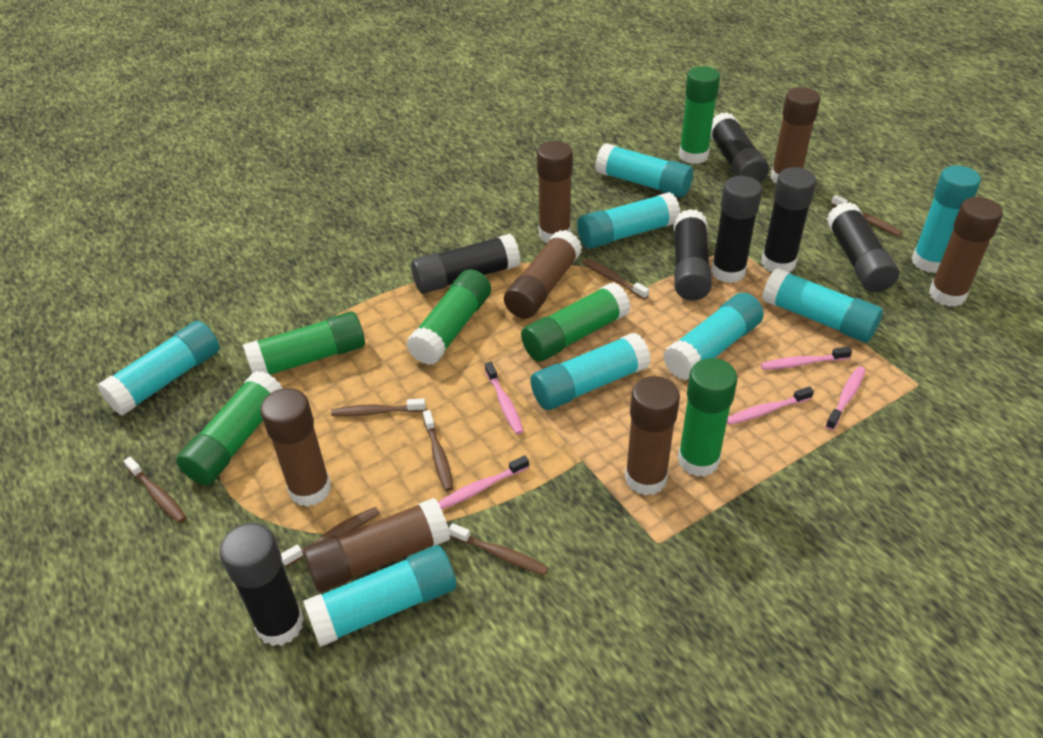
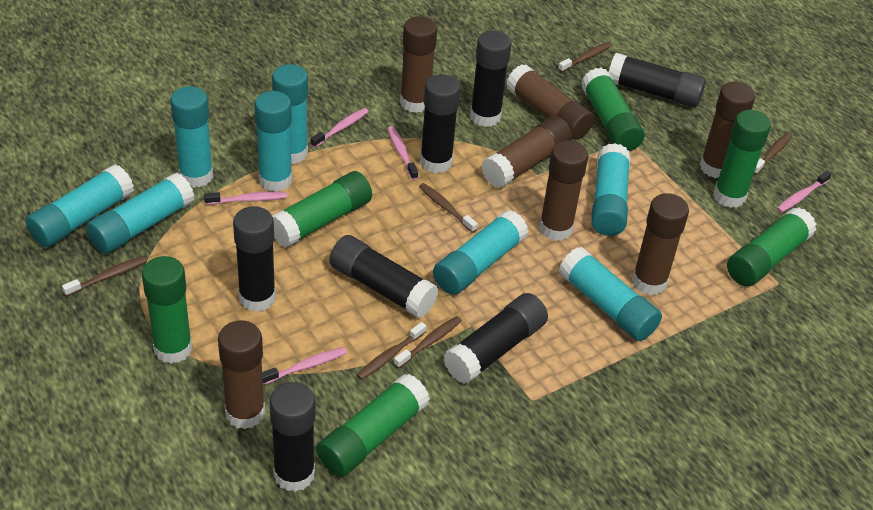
brown toothbrush: [124,457,186,523] [281,507,380,567] [331,398,426,417] [423,410,453,491] [449,523,548,575] [582,258,649,300] [831,195,902,237] = 7 -> [62,256,147,297] [357,322,426,380] [394,316,462,369] [419,183,478,233] [558,42,612,72] [754,133,792,175] = 6

